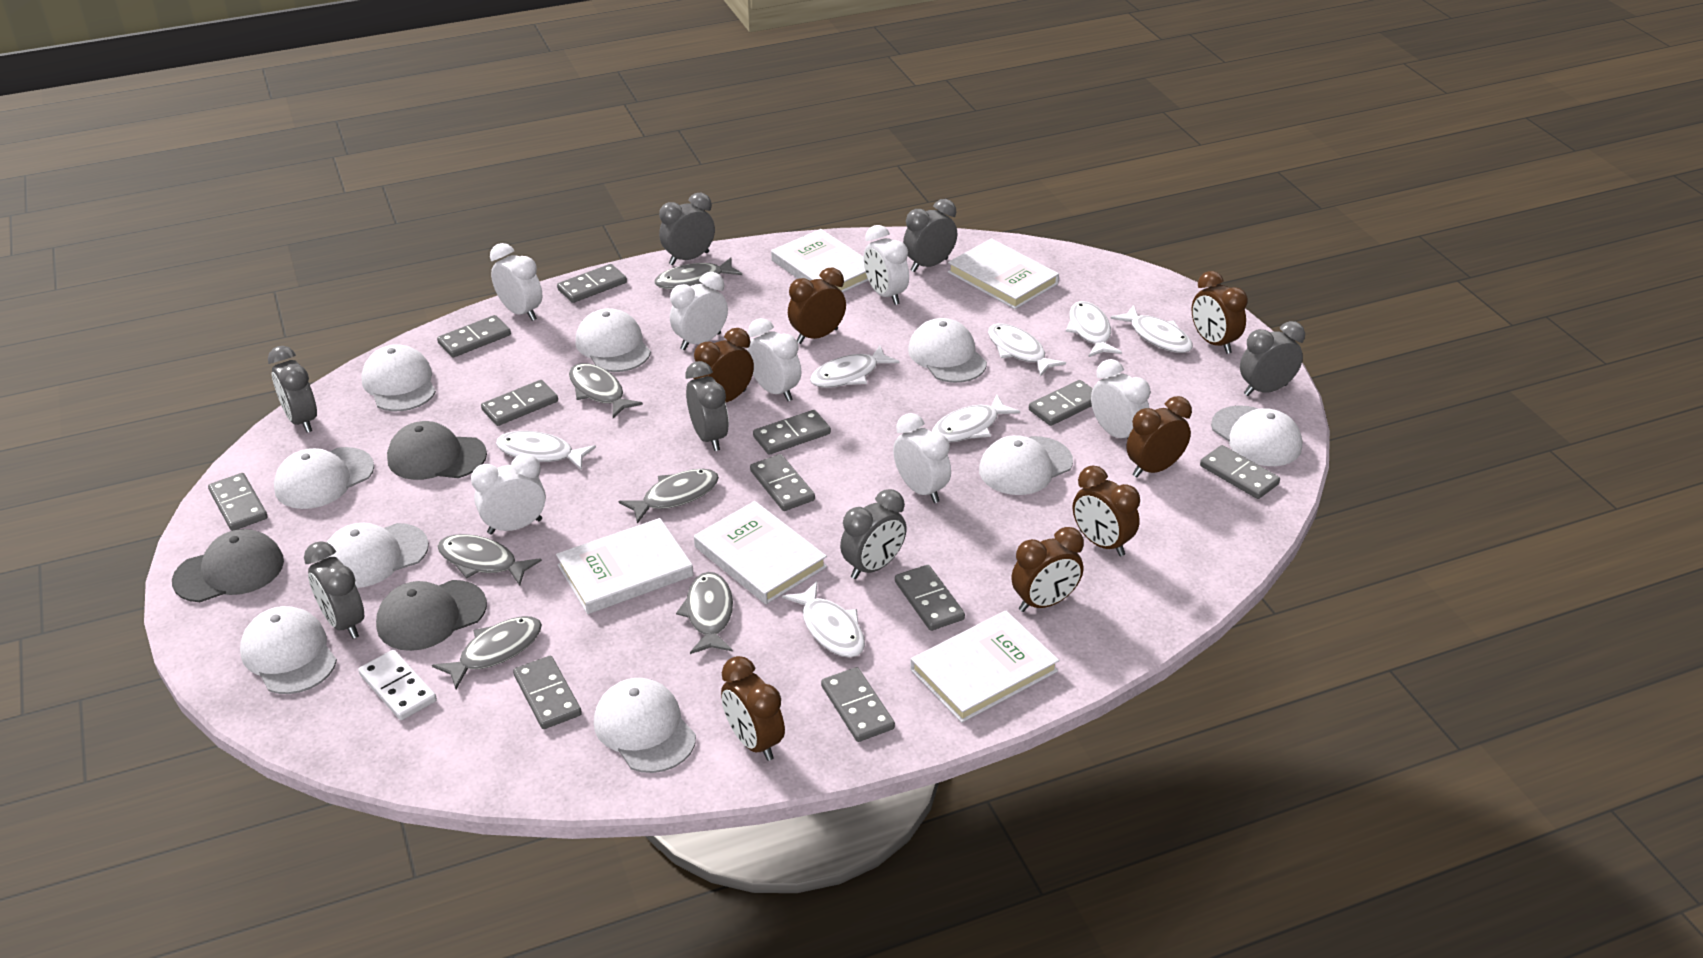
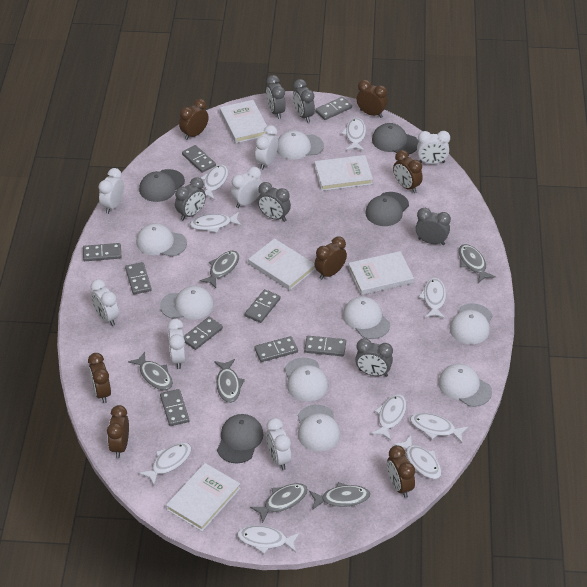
grey cap: [172,529,284,602] [376,580,487,651] [387,421,487,480] = 3 -> [139,169,185,202] [217,414,263,464] [365,192,409,226] [372,123,419,154] = 4
grey clock: [268,346,317,433] [304,541,364,639] [659,192,715,265] [685,361,729,451] [840,489,907,579] [903,199,957,272] [1240,321,1305,396] = 7 -> [175,177,206,220] [258,182,291,222] [266,75,286,119] [293,79,315,123] [355,338,393,377] [416,208,451,245] = 6
grey domino: [208,473,267,531] [437,315,511,357] [481,380,558,426] [513,656,582,729] [557,264,627,303] [750,454,815,511] [753,410,831,455] [821,667,895,742] [895,565,965,631] [1029,380,1093,426] [1200,445,1280,499] = 11 -> [83,243,121,261] [125,262,152,295] [160,389,189,426] [182,145,216,173] [184,317,223,350] [245,289,281,323] [254,336,298,362] [304,336,346,356] [315,97,352,120] = 9
white cap: [240,606,337,694] [274,447,374,509] [325,523,429,588] [361,345,436,411] [575,308,651,372] [594,678,696,773] [908,318,987,383] [979,435,1073,495] [1211,405,1303,466] = 9 -> [136,223,187,257] [160,286,214,320] [277,130,324,160] [284,357,329,402] [298,405,340,451] [343,296,390,339] [438,364,492,407] [450,303,493,344] = 8
white domino: [358,650,437,720] = 1 -> none = 0
white fish: [496,431,596,470] [782,581,865,658] [810,345,900,388] [932,394,1020,442] [988,323,1066,377] [1066,301,1122,357] [1110,305,1193,353] = 7 -> [139,443,191,485] [190,212,242,233] [201,165,228,199] [237,525,300,554] [341,117,366,151] [371,394,407,440] [394,435,442,479] [410,413,469,443] [419,278,446,318] = 9

